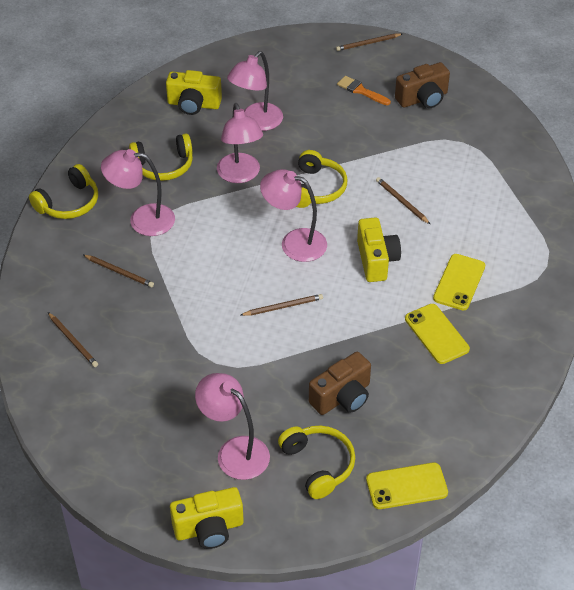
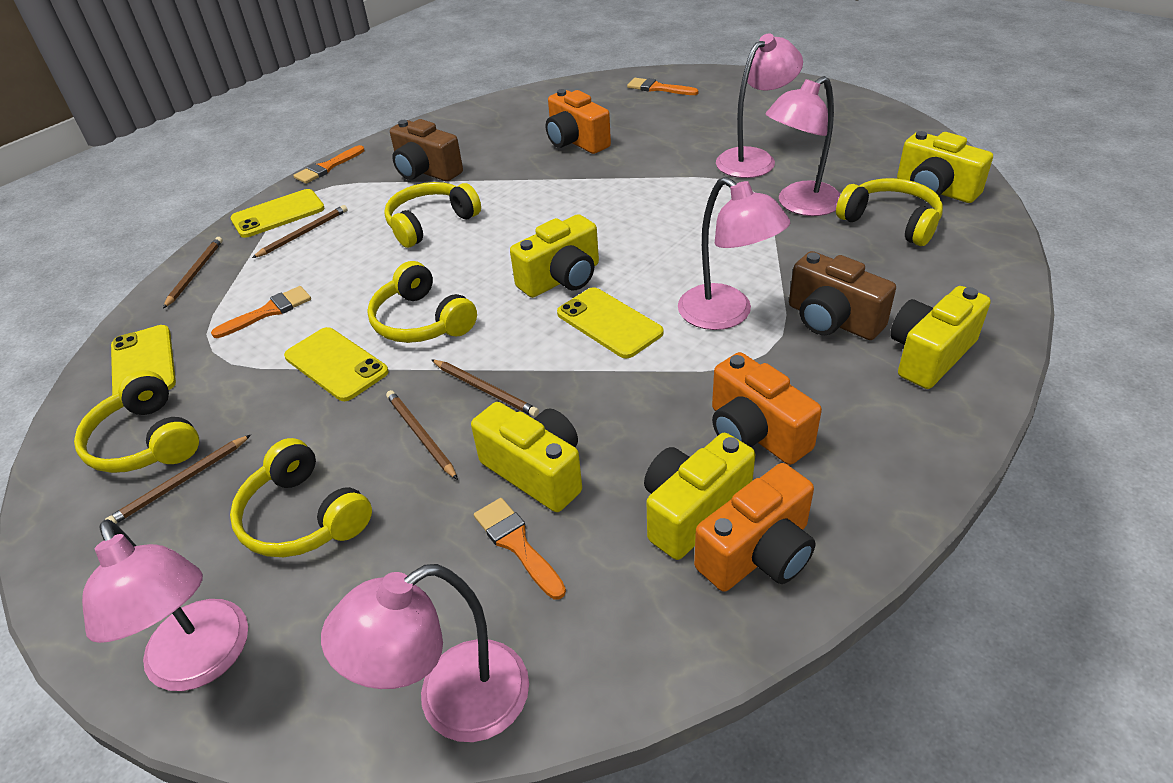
orange brush: [337,76,391,105] = 1 -> [211,286,311,338] [293,145,364,184] [474,498,566,599] [627,78,699,95] = 4
orange camera: none = 0 -> [546,89,611,154] [694,463,816,592] [712,352,822,465] = 3
yellow camera: [166,70,222,115] [170,487,244,549] [357,217,401,282] = 3 -> [471,402,582,512] [510,214,599,298] [644,433,755,560] [890,286,991,389] [897,131,993,203] = 5
yellow headphones: [29,164,98,219] [129,133,193,181] [278,426,355,499] [296,150,348,208] = 4 -> [74,370,199,473] [230,438,372,557] [367,261,477,343] [384,182,481,248] [836,178,943,246] = 5
yellow phone: [366,463,448,509] [405,304,470,364] [433,254,485,310] = 3 -> [111,325,176,395] [230,189,325,238] [284,327,388,401] [557,287,664,359] = 4

